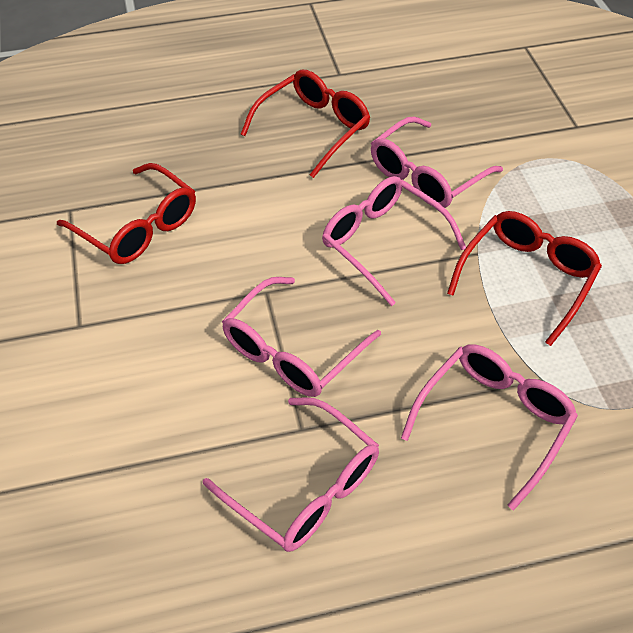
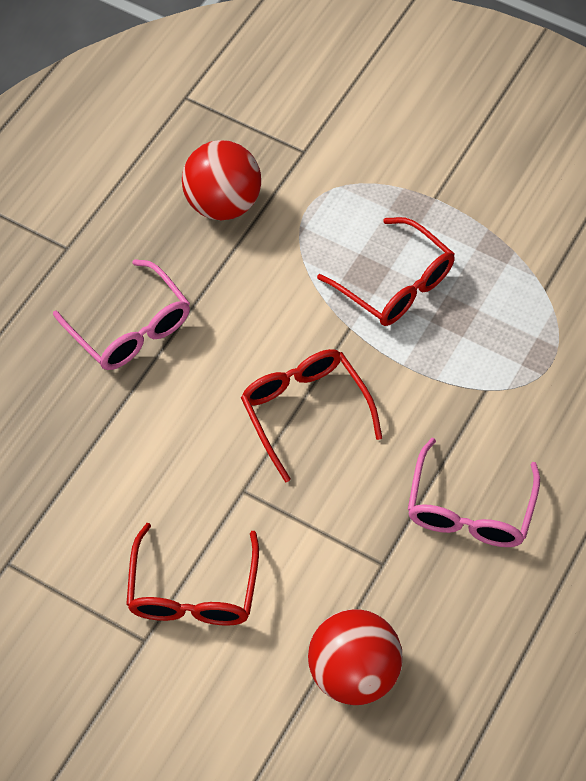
pink glasses: [203,397,379,552] [222,277,381,397] [322,176,466,306] [371,116,503,208] [401,344,578,510] = 5 -> [53,259,190,370] [408,438,540,547] = 2
red ball: none = 0 -> [182,140,261,220] [308,609,402,705] = 2

